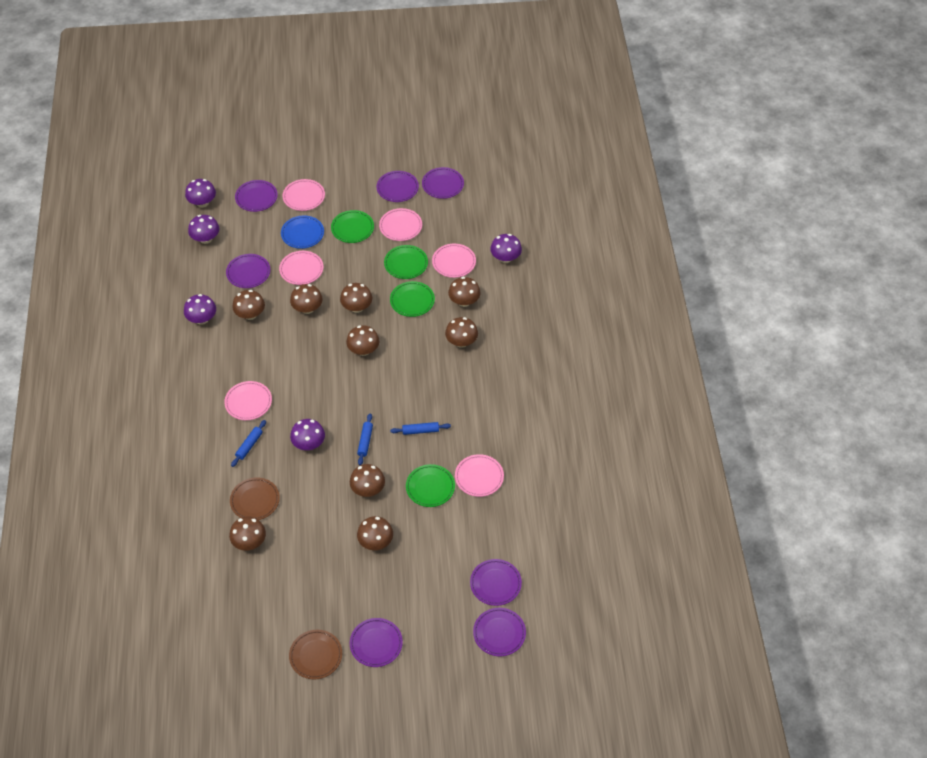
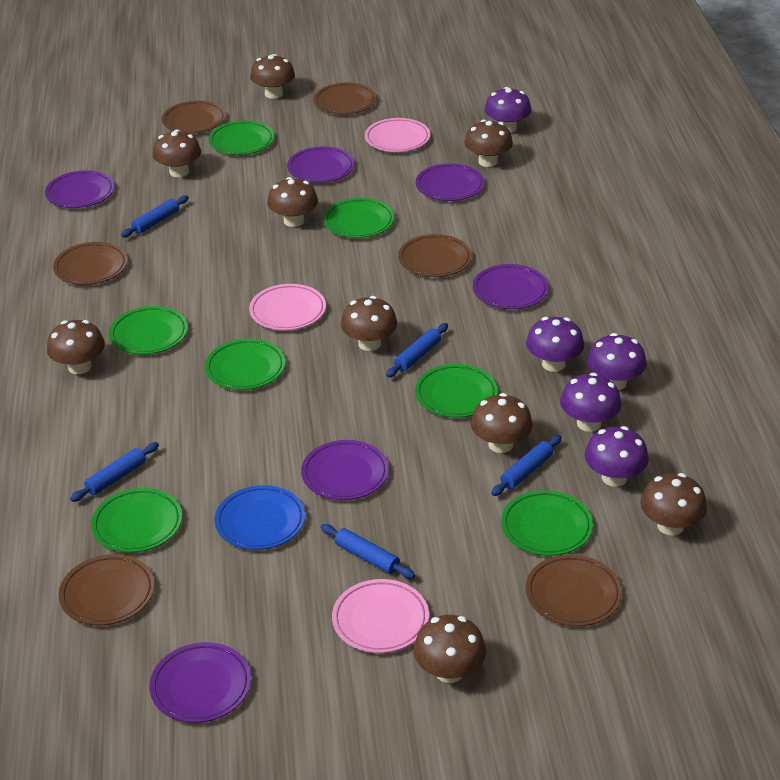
blue rolling pin: [231,420,266,467] [357,413,373,465] [390,422,451,435] = 3 -> [70,442,159,502] [121,195,189,237] [320,524,415,579] [386,323,448,378] [491,435,562,496] = 5
brown plate: [230,477,280,520] [289,630,342,679] = 2 -> [53,242,128,285] [59,554,155,626] [162,101,226,134] [314,83,377,114] [398,234,472,277] [526,554,622,626] = 6
green plate: [331,210,374,243] [384,245,428,279] [390,281,435,317] [406,464,455,507] = 4 -> [91,488,182,553] [109,306,188,355] [205,339,285,390] [209,121,274,155] [323,198,394,238] [415,364,498,418] [501,490,593,556] = 7
pink plate: [224,381,272,420] [279,251,324,285] [283,179,325,211] [379,208,422,241] [432,244,476,278] [455,454,504,497] = 6 -> [249,284,326,330] [332,579,429,653] [365,118,430,152] = 3
purple plate: [226,254,270,288] [235,180,278,212] [350,618,403,667] [377,171,419,202] [422,167,464,199] [470,559,522,606] [473,608,526,656] = 7 -> [45,170,114,208] [149,642,251,723] [287,147,355,183] [301,440,389,500] [416,163,485,201] [473,264,549,309] = 6

